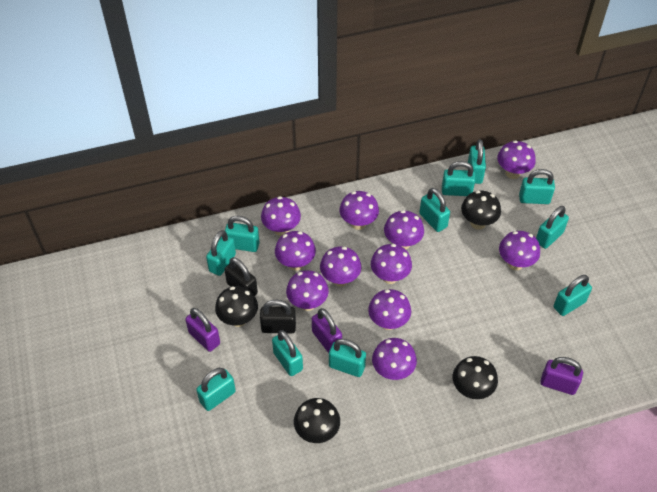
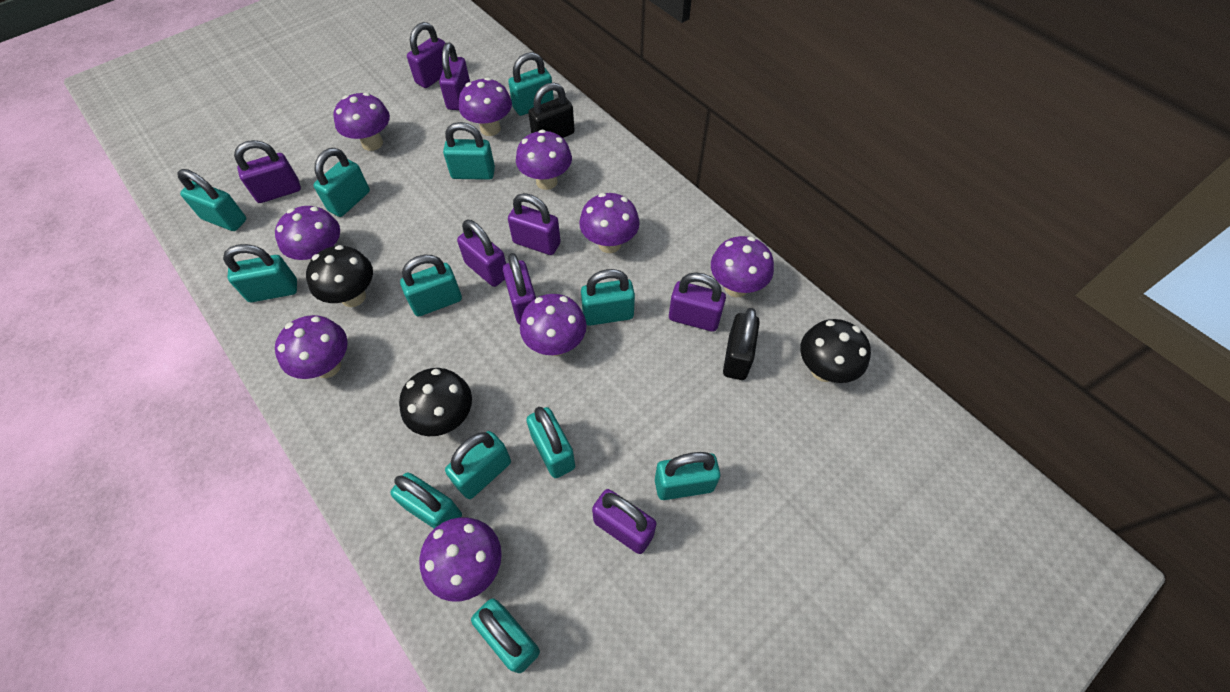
black mushroom: [215,286,258,327] [294,398,340,443] [453,356,498,399] [461,191,501,230] = 4 -> [306,245,373,307] [399,368,472,436] [800,319,871,383] = 3
purple mushroom: [261,196,301,236] [275,231,316,271] [286,270,329,311] [320,247,361,287] [339,191,379,230] [368,289,411,330] [371,244,412,284] [372,338,417,380] [384,210,424,249] [497,141,536,179] [499,231,540,270] = 11 -> [275,206,340,260] [275,315,348,379] [333,92,390,151] [419,517,502,602] [459,77,512,136] [516,130,572,190] [520,294,587,356] [579,193,640,253] [711,236,774,297] = 9
purple padlock: [185,308,220,352] [312,308,342,353] [540,357,583,395] = 3 -> [234,140,301,203] [407,22,445,88] [439,43,470,110] [457,220,506,287] [503,253,536,325] [508,193,561,255] [592,489,657,554] [669,272,726,332] = 8
turquoise padlock: [196,368,236,411] [206,230,236,276] [225,216,260,252] [272,330,303,376] [329,339,366,377] [419,188,450,232] [442,161,475,196] [468,139,486,184] [519,169,555,204] [536,206,569,249] [554,275,592,316] = 11 -> [177,169,246,231] [223,244,297,302] [313,148,370,217] [390,473,462,528] [400,254,462,317] [443,122,495,180] [445,431,511,499] [471,598,540,673] [508,52,554,116] [526,407,575,478] [581,269,635,326] [655,452,720,500] = 12

